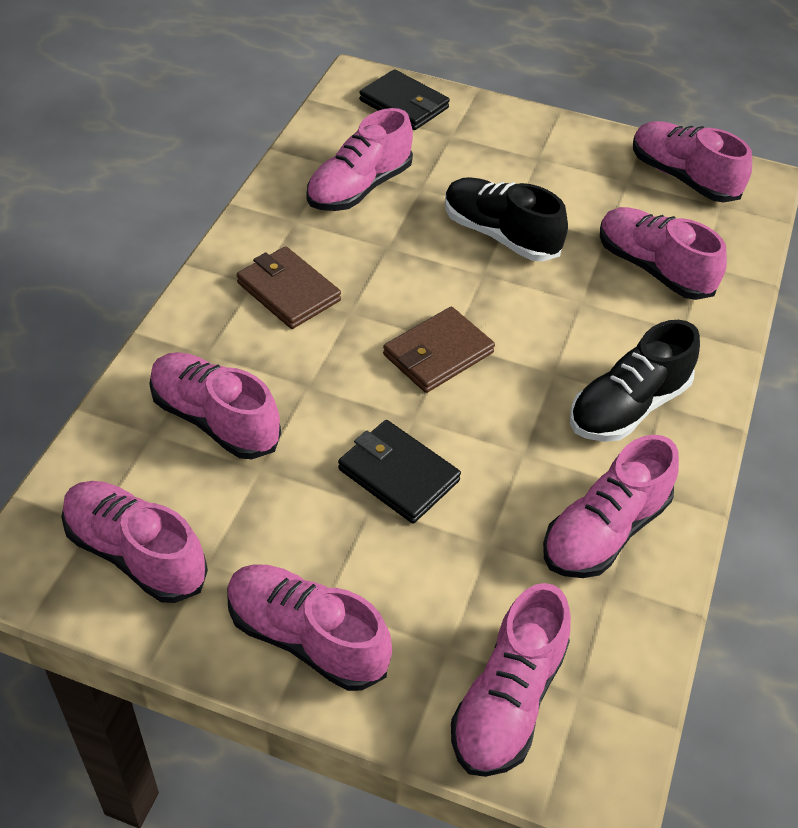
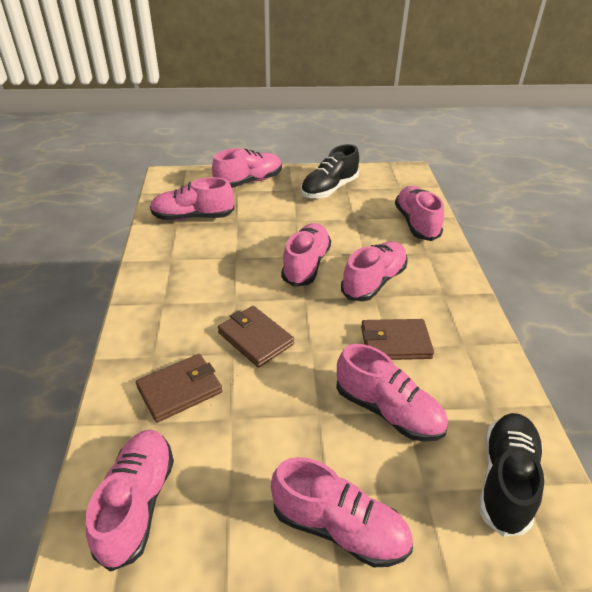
black wallet: [338,420,461,523] [359,69,450,130] = 2 -> none = 0
brown wallet: [237,246,341,329] [383,307,495,393] = 2 -> [136,354,222,423] [218,306,294,368] [361,319,434,360] = 3

